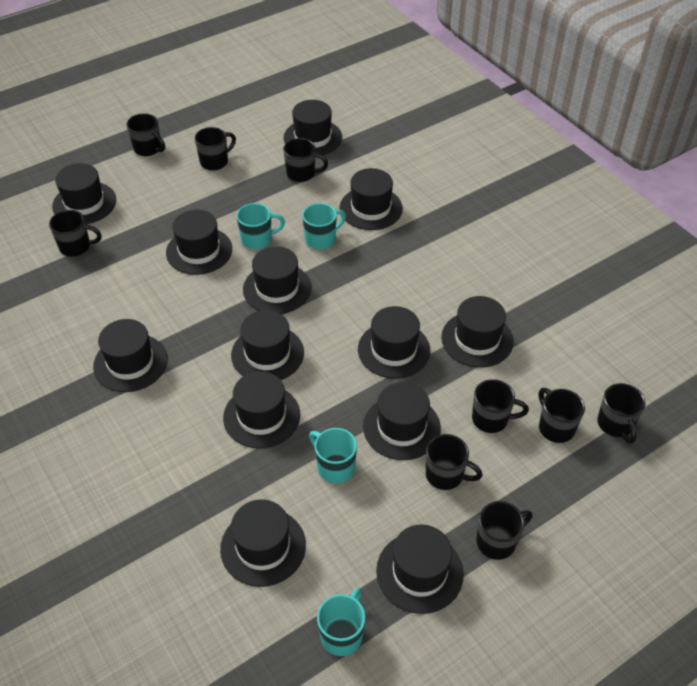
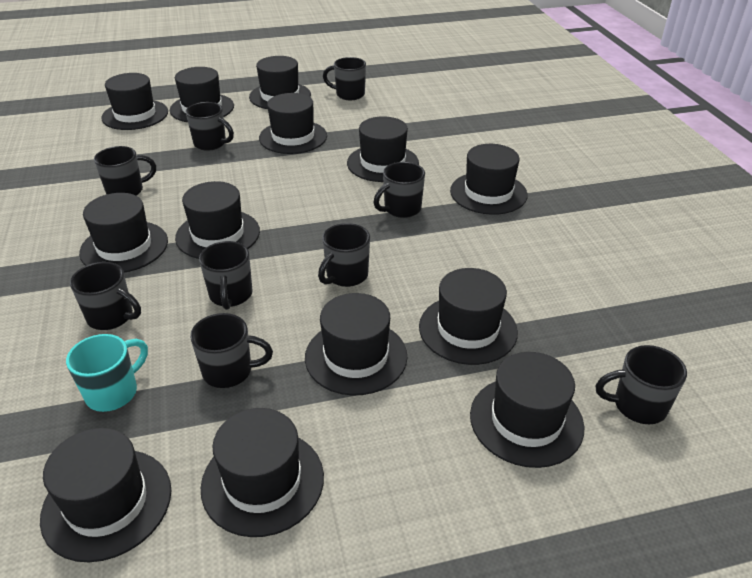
turquoise mug: [236,203,285,250] [302,203,346,249] [309,428,357,483] [317,588,366,656] = 4 -> [66,334,148,412] = 1

